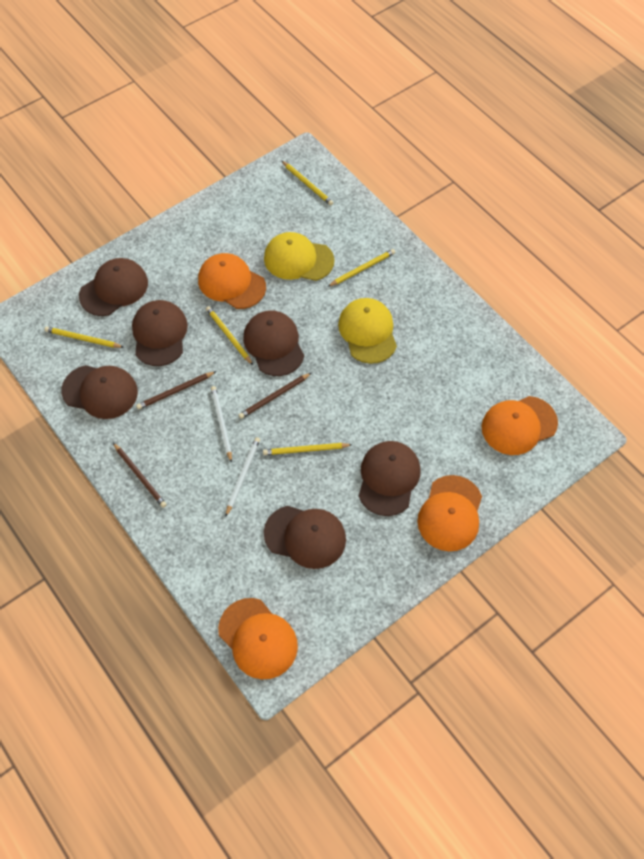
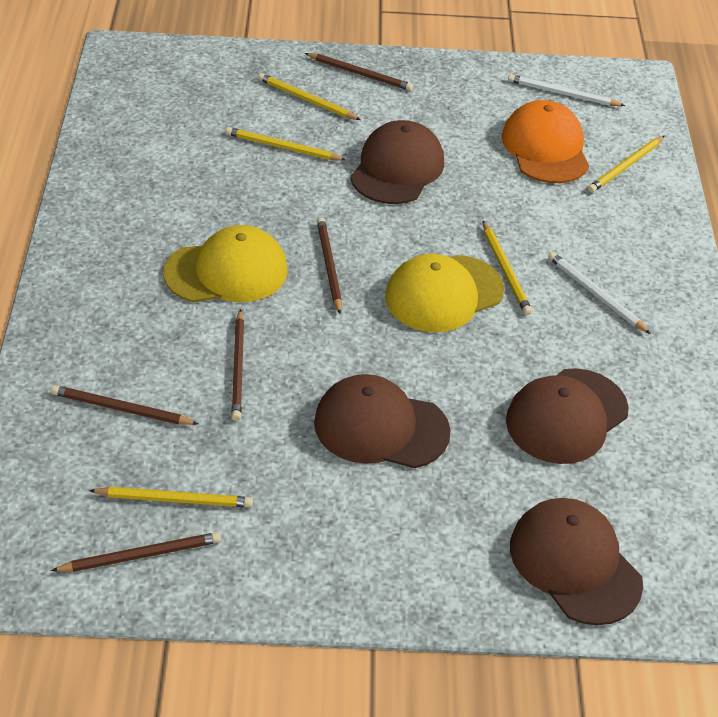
brown cap: [61,365,138,419] [79,258,148,316] [132,300,188,366] [243,311,304,376] [264,506,346,569] [359,441,421,516] = 6 -> [314,374,450,468] [350,120,444,204] [506,368,629,464] [510,498,643,625] = 4
brown pencil: [113,443,167,508] [136,371,216,410] [239,373,311,419] = 3 -> [51,385,198,425] [51,532,221,572] [231,309,244,421] [305,53,413,91] [317,217,342,314] = 5
orange cap: [198,253,266,309] [218,598,298,679] [417,475,482,551] [481,396,558,455] = 4 -> [502,100,589,183] = 1

